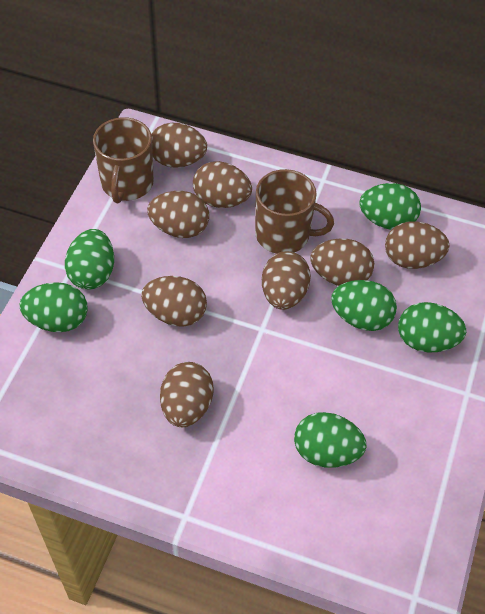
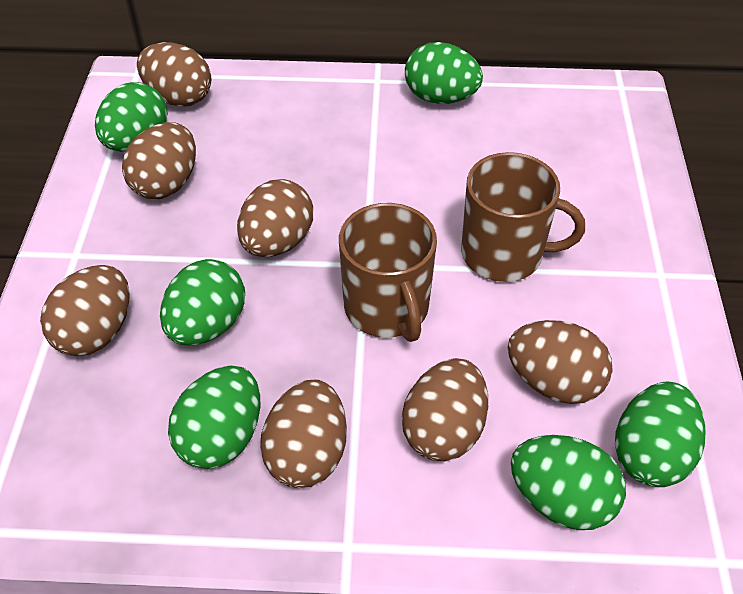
brown egg: [141,276,207,327] [147,191,209,238] [151,123,207,168] [160,362,213,427] [193,161,252,208] [262,251,311,310] [310,239,374,286] [385,222,450,269] = 8 -> [40,265,130,356] [122,122,196,199] [137,42,212,107] [237,179,313,257] [260,380,347,488] [402,358,488,461] [508,320,613,404] = 7

